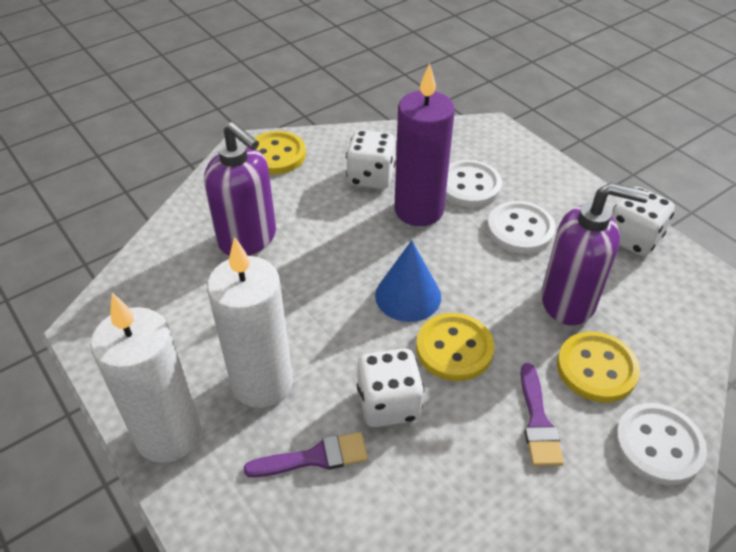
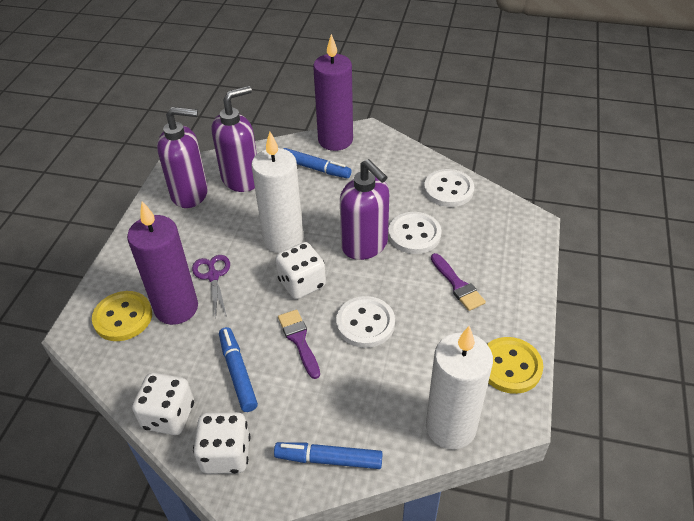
blue cone: [375,240,441,322] = 1 -> none = 0
blue marker: none = 0 -> [219,327,258,412] [274,442,383,469] [283,148,352,178] = 3
purple candle: [394,63,455,226] = 1 -> [127,201,198,325] [313,34,353,151] = 2
purple scissors: none = 0 -> [192,255,230,316] = 1
purple soap dispenser: [204,122,276,256] [541,182,649,325] = 2 -> [157,107,208,208] [212,86,257,192] [340,159,389,260] = 3
yellow button: [246,131,306,175] [416,313,494,381] [557,332,640,402] = 3 -> [92,291,152,341] [487,337,543,394] = 2

